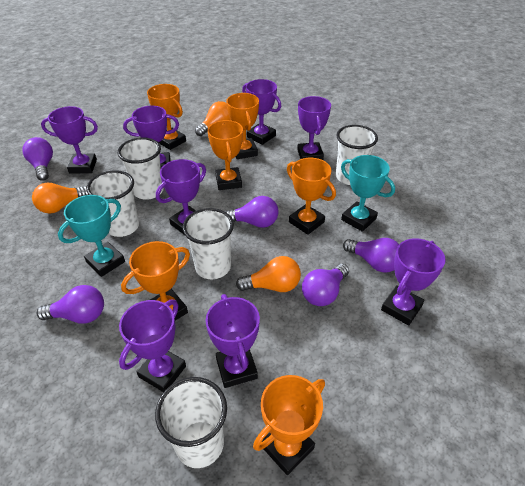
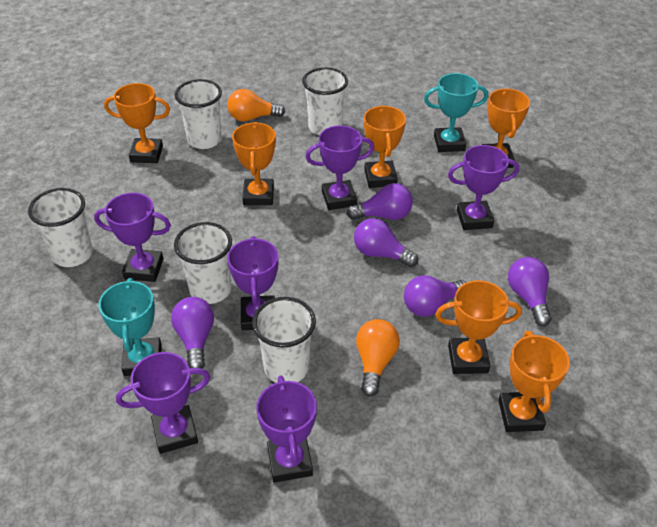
orange light bulb: [32,183,88,213] [195,101,230,136] [236,256,301,292] = 3 -> [227,89,286,122] [356,319,400,396] = 2
purple trophy: [41,106,98,174] [119,300,186,392] [123,106,179,168] [156,159,206,234] [205,294,260,388] [242,79,281,145] [297,96,331,160] [381,238,446,326] = 8 -> [94,193,171,282] [116,352,210,454] [227,236,279,330] [256,376,317,483] [306,125,374,210] [448,145,519,230] = 6

